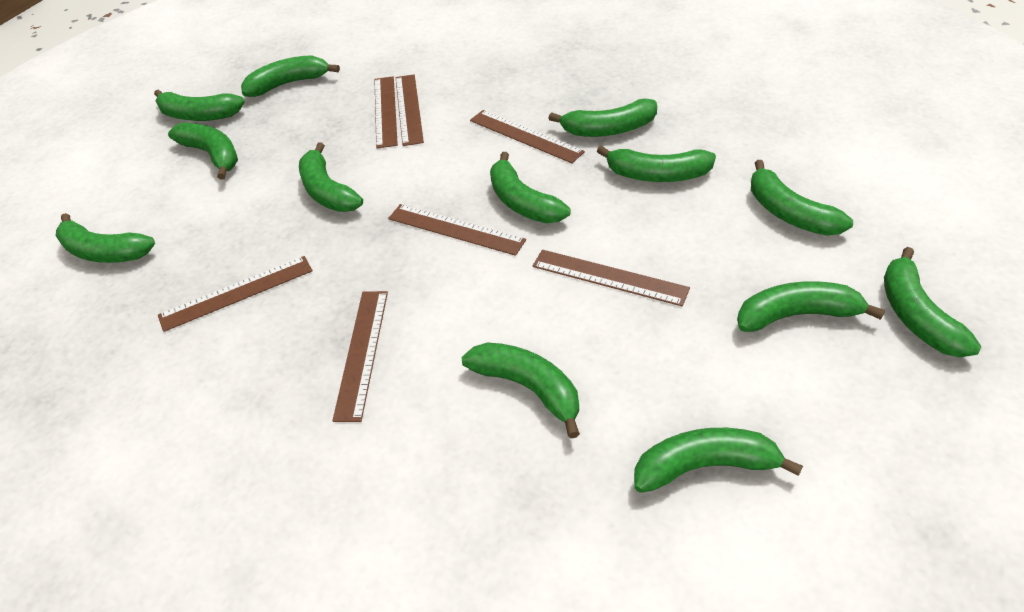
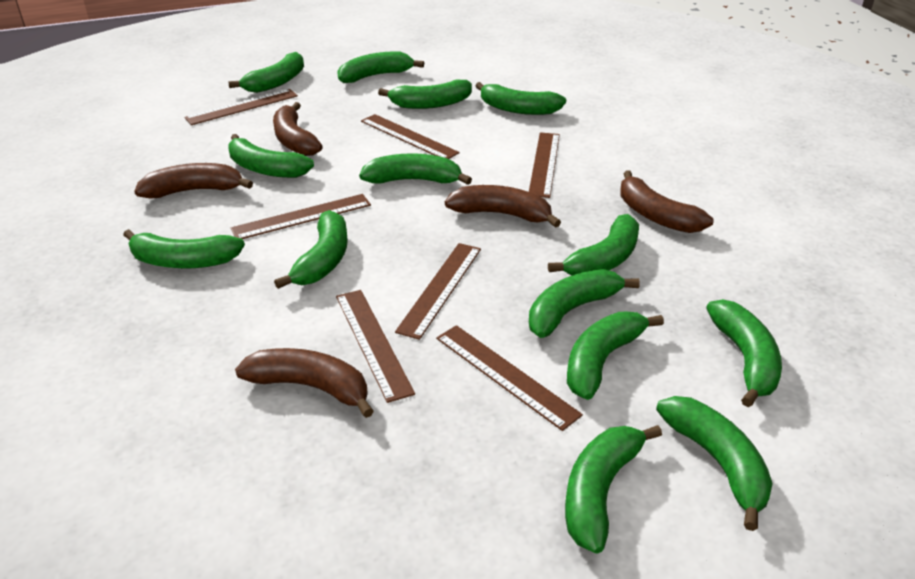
brown banana: none = 0 -> [134,163,253,199] [235,348,374,418] [273,102,323,156] [445,185,561,228] [620,171,713,233] = 5
green banana: [56,213,155,263] [154,90,245,121] [168,122,238,180] [241,55,340,97] [299,142,363,212] [462,342,580,439] [490,152,571,223] [548,98,657,137] [597,146,716,182] [634,428,803,493] [737,281,885,332] [751,160,853,236] [884,247,982,357] = 13 -> [123,229,245,268] [228,52,304,93] [228,134,314,178] [274,210,348,289] [337,51,424,83] [359,153,472,185] [378,80,472,109] [475,82,566,115] [529,269,640,338] [548,214,639,276] [565,425,662,554] [567,312,664,400] [656,396,773,531] [706,299,782,407] = 14

